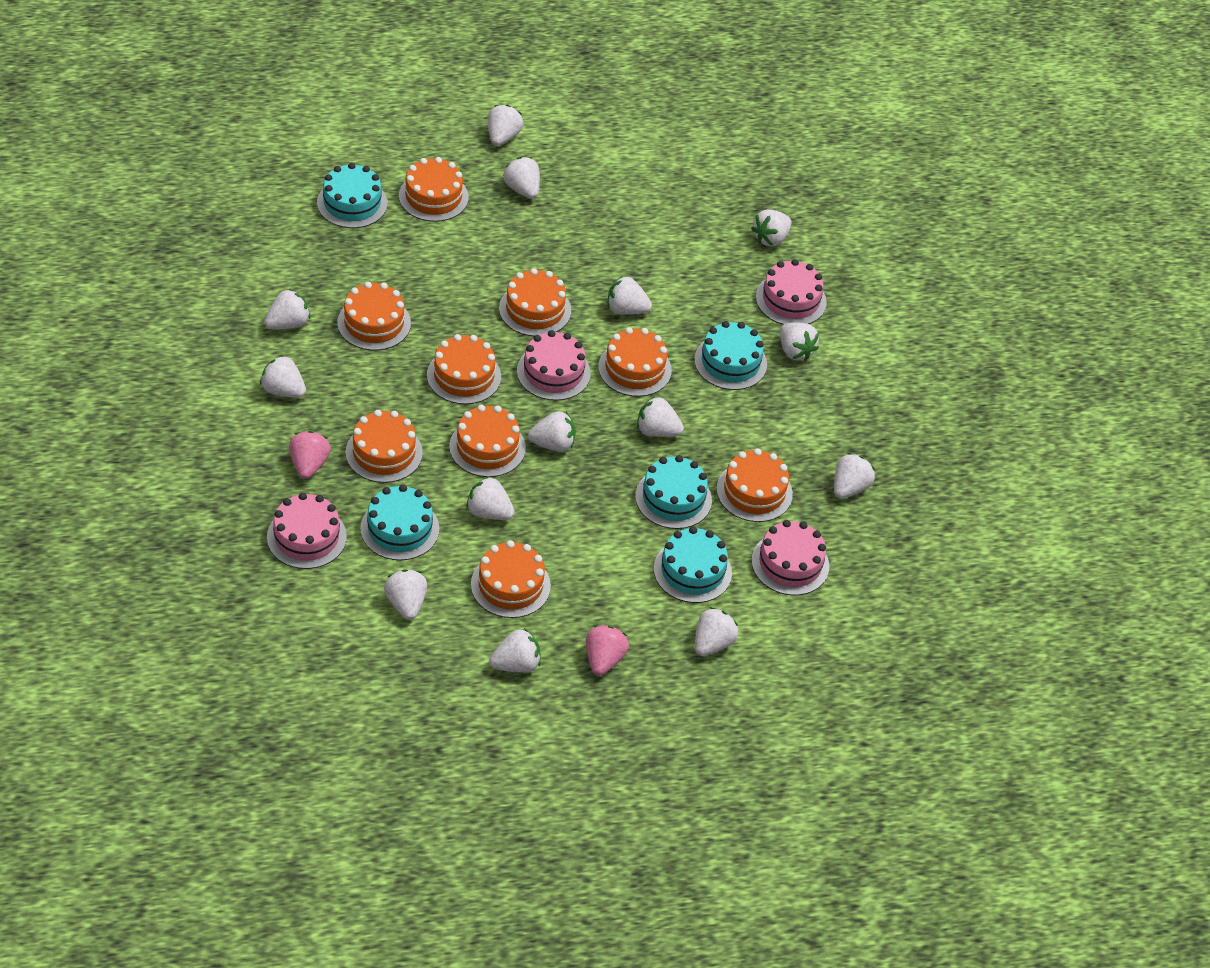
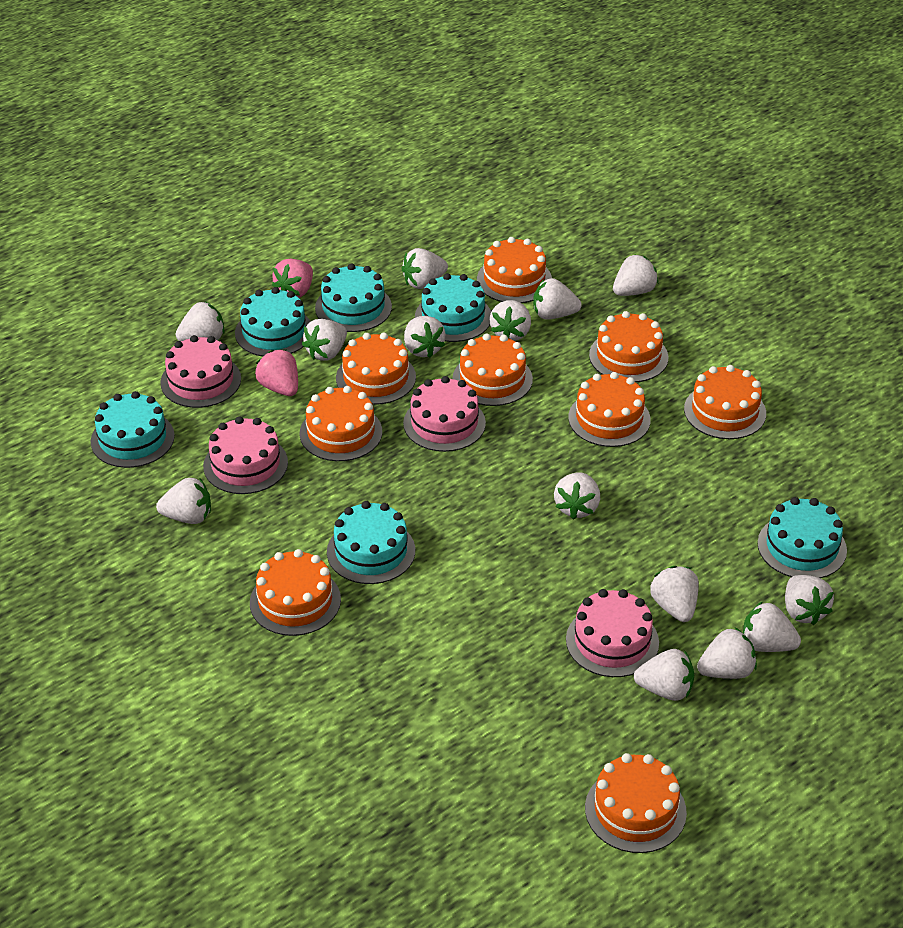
turquoise cake: [317,163,387,228] [360,484,439,560] [635,455,712,529] [653,526,732,603] [694,321,767,390] = 5 -> [91,391,175,468] [235,287,311,356] [315,263,392,332] [327,501,415,584] [415,273,491,342] [757,497,847,578] = 6

